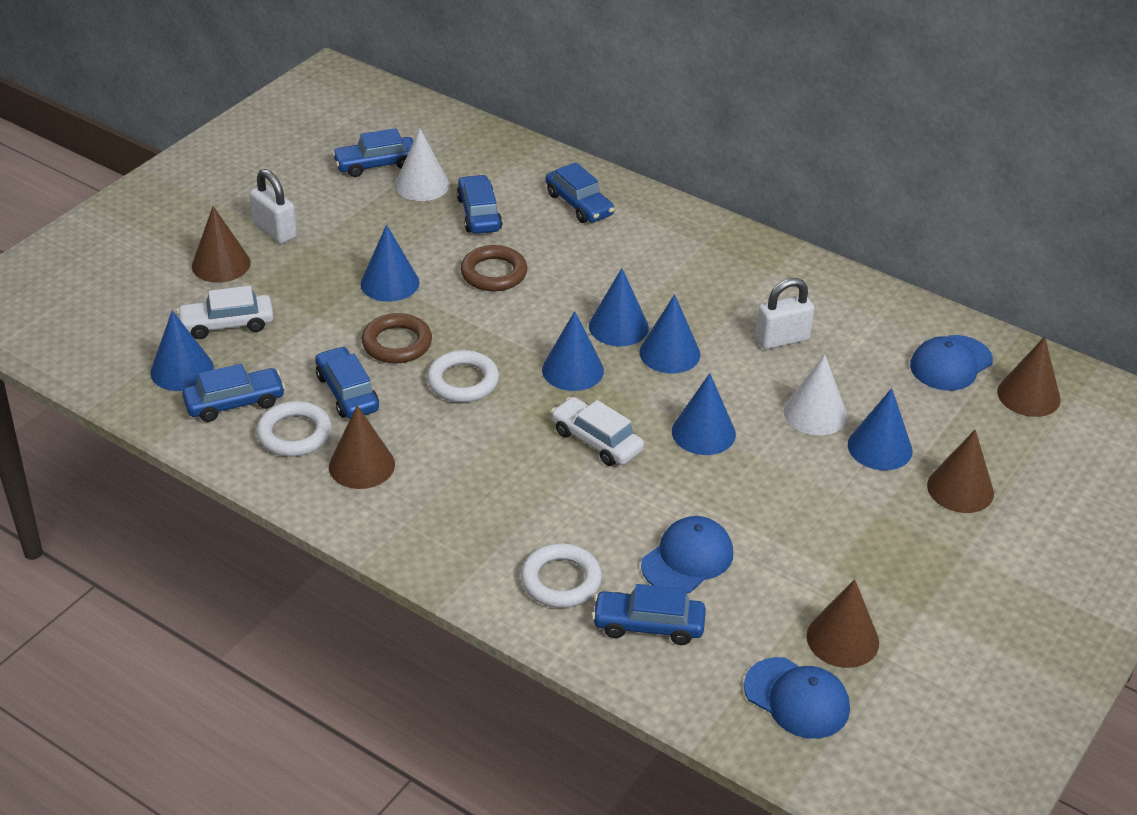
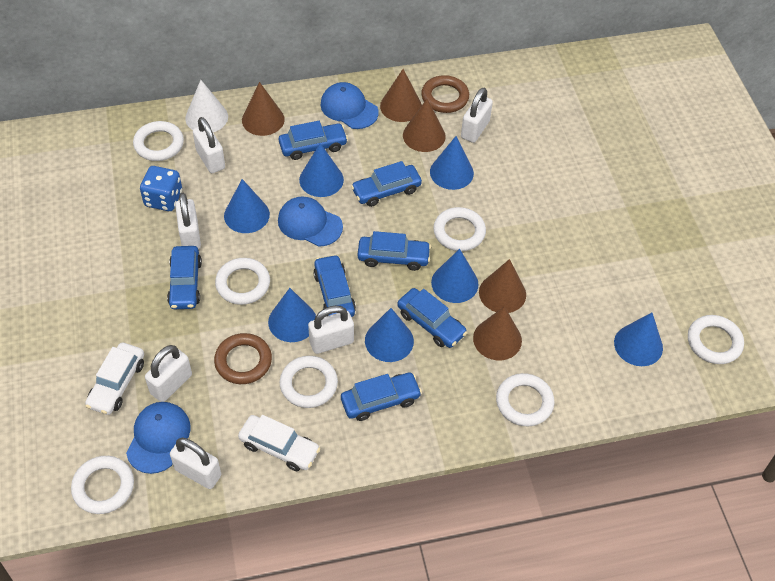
blue car: [182,364,285,422] [315,346,379,419] [332,128,414,177] [456,175,502,234] [546,162,615,223] [592,584,706,645] = 6 -> [167,246,202,309] [279,121,348,160] [313,254,356,317] [341,373,422,421] [351,161,422,207] [358,231,431,271] [397,288,467,348] = 7
blue dice: none = 0 -> [140,166,182,211] = 1
white cone: [395,128,449,201] [784,354,847,435] = 2 -> [185,80,228,132] = 1
white padlock: [249,169,297,244] [756,278,814,349] = 2 -> [145,345,192,402] [170,437,221,489] [175,193,201,249] [193,117,225,173] [308,305,354,354] [461,88,493,143] = 6
white ring: [256,401,332,457] [427,350,499,402] [521,543,602,608] = 3 -> [71,456,134,514] [133,121,184,161] [215,258,270,305] [280,356,338,408] [433,207,486,251] [496,373,555,427] [688,315,744,364] = 7

